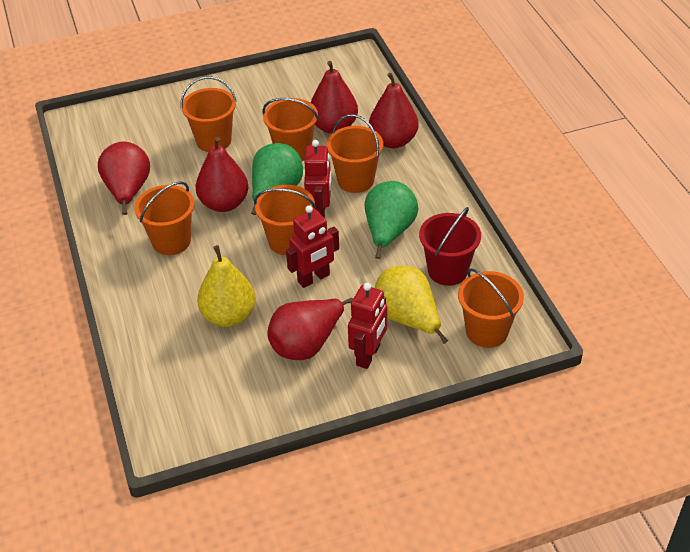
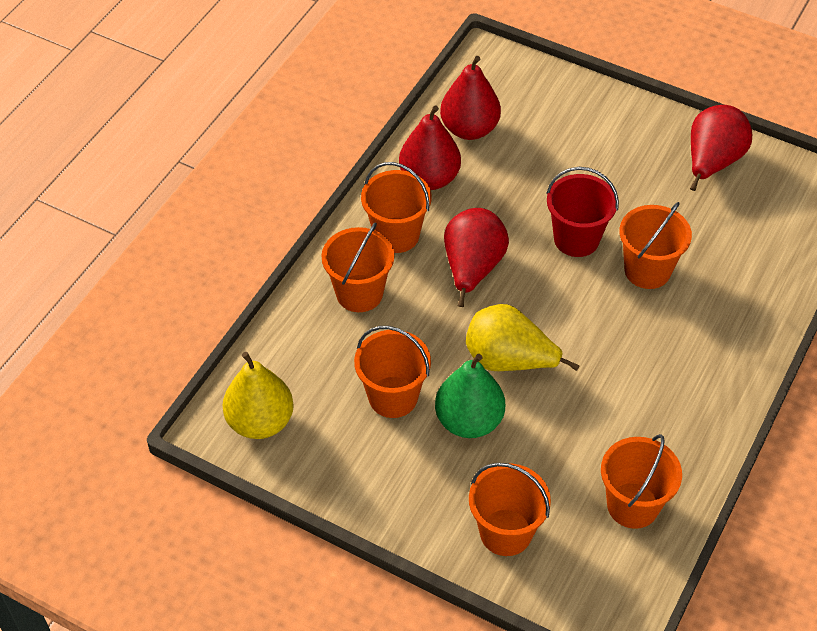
green pear: [251,143,303,215] [365,181,418,259] = 2 -> [435,354,505,438] = 1
red pear: [98,142,150,215] [196,137,248,212] [267,298,353,360] [311,61,358,134] [369,73,419,148] = 5 -> [399,106,461,190] [440,56,501,140] [444,208,509,307] [690,105,752,191] = 4
red robot: [286,205,339,288] [304,140,331,218] [348,283,387,369] = 3 -> none = 0

